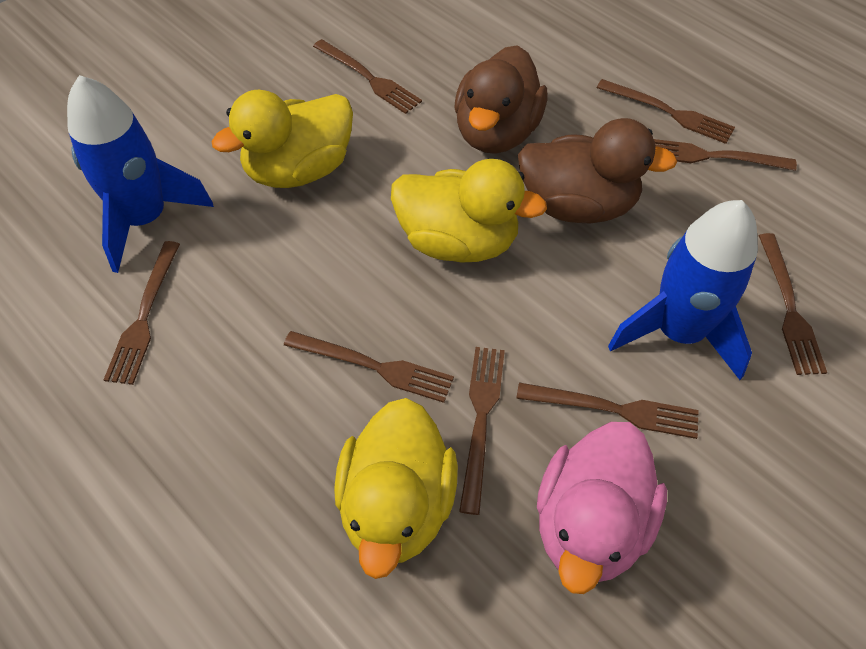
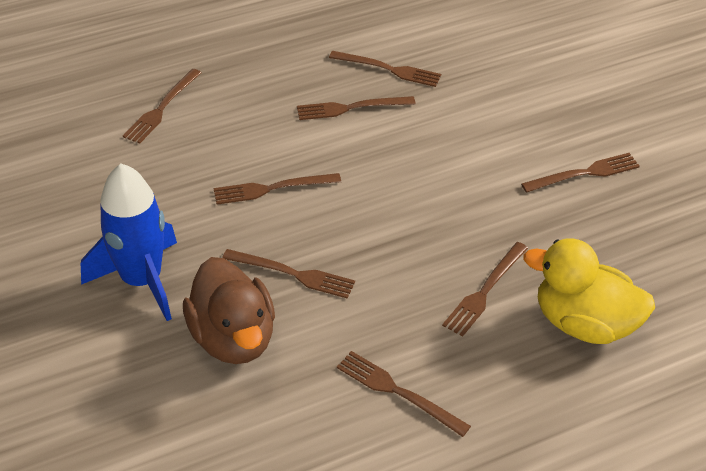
blue rocket: [67,75,214,273] [608,200,758,380] = 2 -> [81,164,177,321] = 1
brown duck: [454,45,547,154] [518,118,677,223] = 2 -> [183,257,275,364] = 1
pink duck: [537,422,667,594] = 1 -> none = 0
yellow duck: [212,90,353,188] [334,398,458,579] [391,159,547,263] = 3 -> [523,238,655,344] = 1

